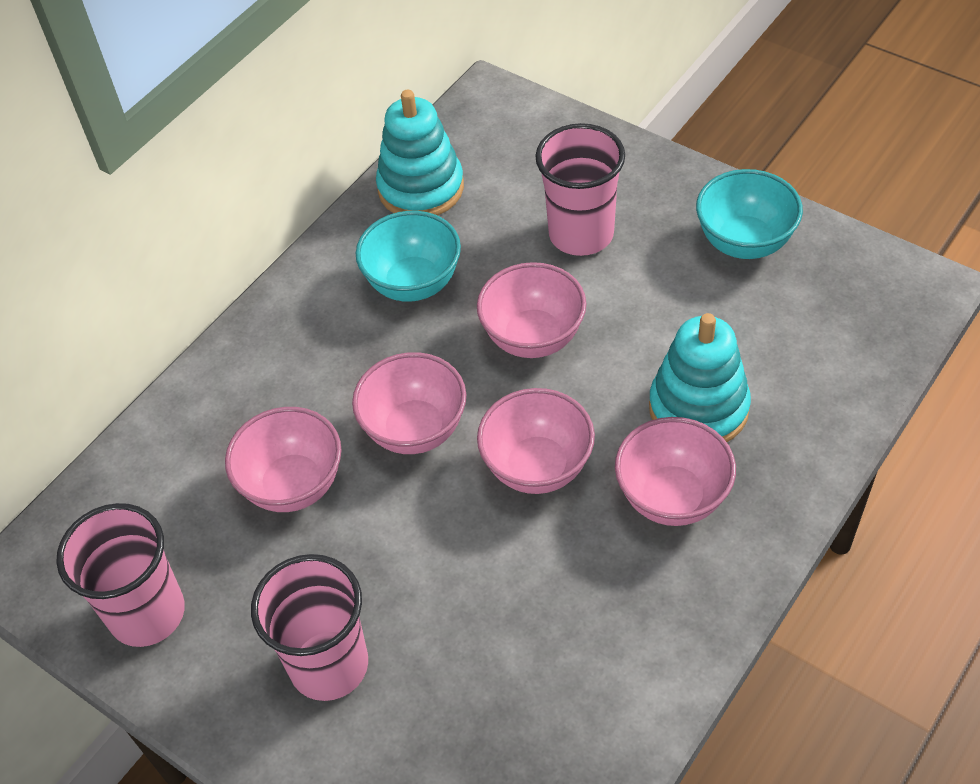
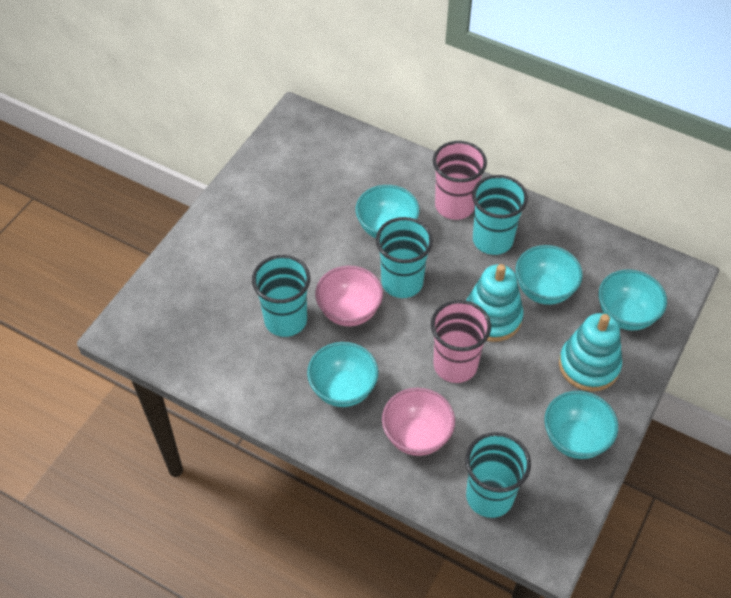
pink bowl: [225,407,342,512] [352,352,466,454] [477,262,586,358] [477,388,595,494] [615,417,736,526] = 5 -> [315,266,383,326] [382,388,455,456] = 2
pink cup: [56,503,185,647] [251,554,368,701] [535,123,625,256] = 3 -> [431,300,491,383] [433,141,487,220] = 2
turquoise bowl: [356,211,461,302] [696,169,803,259] = 2 -> [307,342,378,407] [356,185,420,239] [515,245,583,305] [544,391,618,459] [599,269,667,330] = 5
turquoise cup: none = 0 -> [252,255,310,337] [376,217,433,298] [465,432,531,518] [472,175,528,255] = 4

